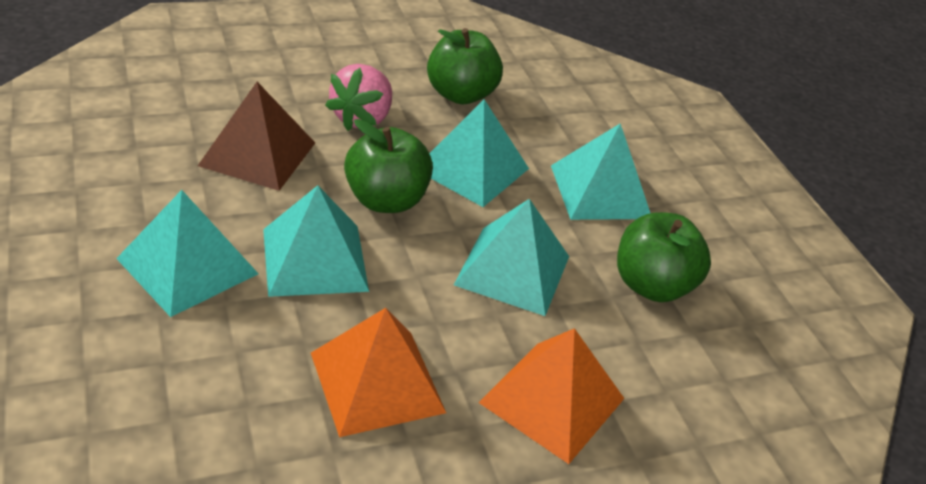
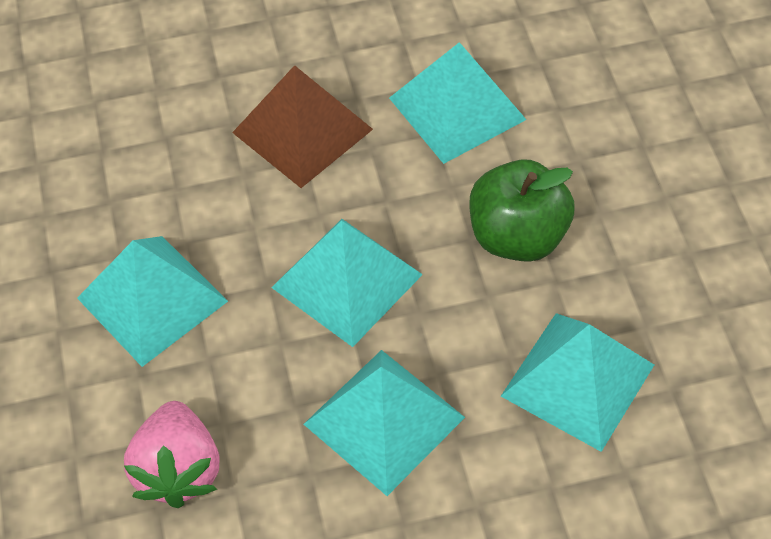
green apple: [344,119,433,213] [427,28,503,104] [617,212,711,302] = 3 -> [469,159,575,262] = 1
orange pyramid: [311,308,446,437] [478,328,625,464] = 2 -> none = 0

